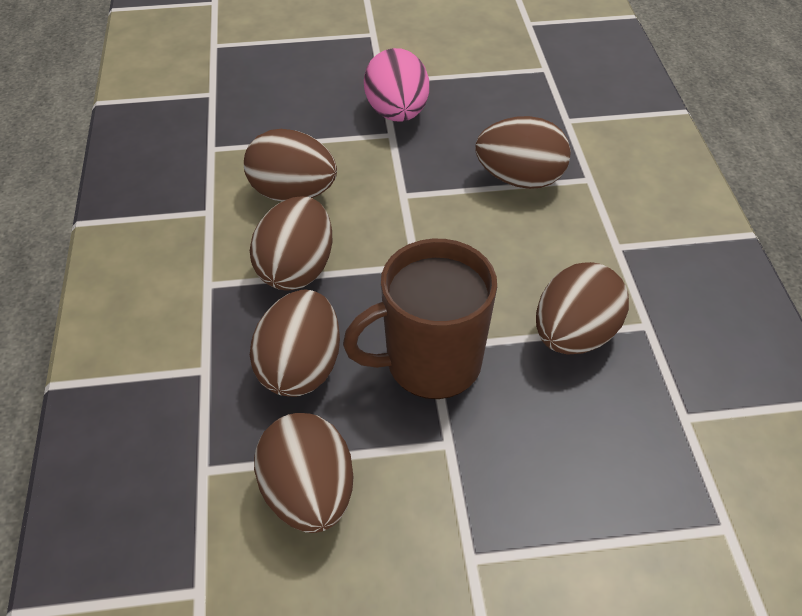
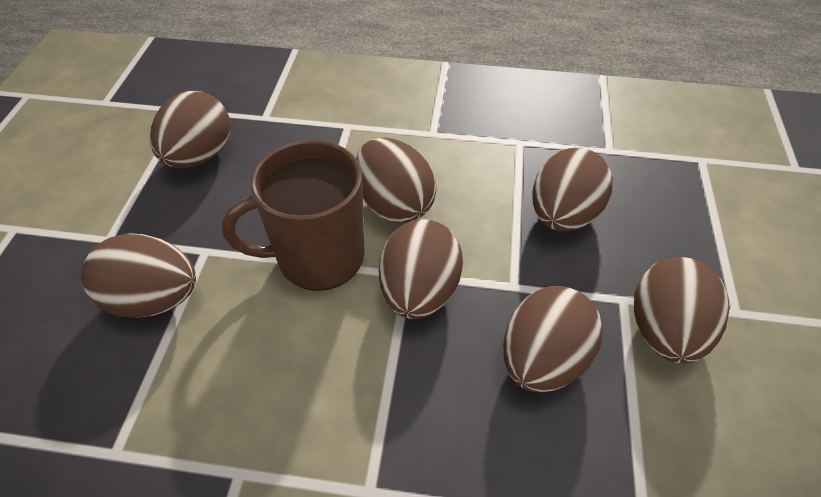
brown egg: [244,129,337,202] [250,196,332,291] [250,290,340,397] [254,413,354,533] [476,116,571,189] [536,262,629,355] = 6 -> [81,233,196,318] [150,91,230,168] [356,138,437,223] [379,219,463,319] [503,286,603,392] [532,148,613,232] [634,257,729,364] = 7
pink egg: [364,48,429,121] = 1 -> none = 0

